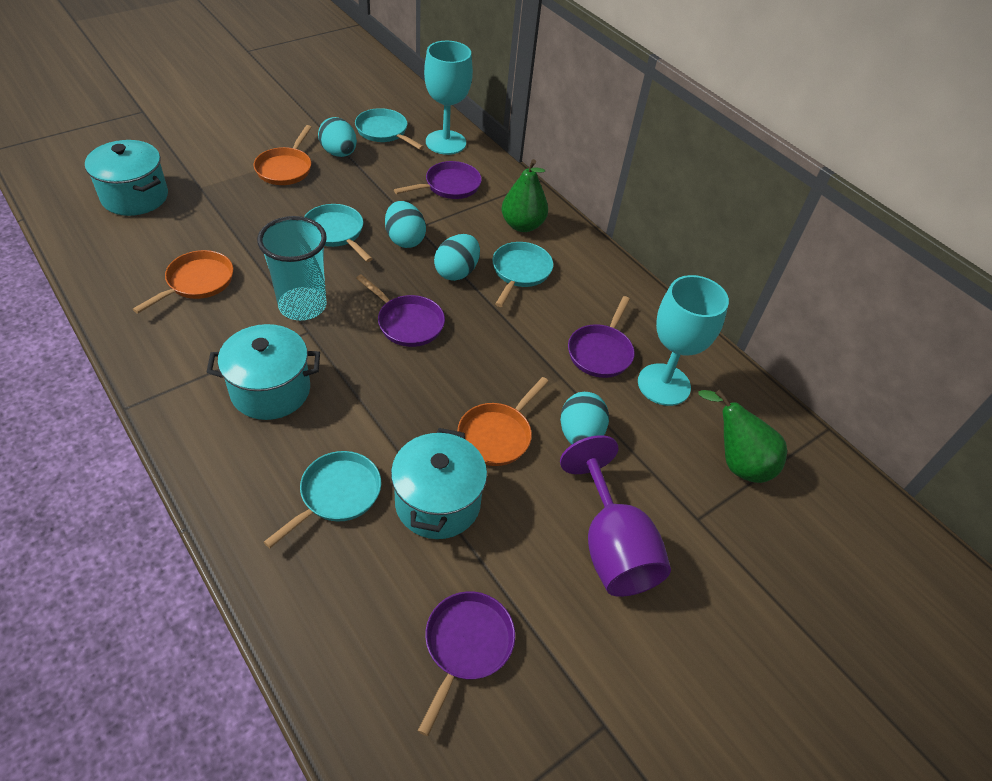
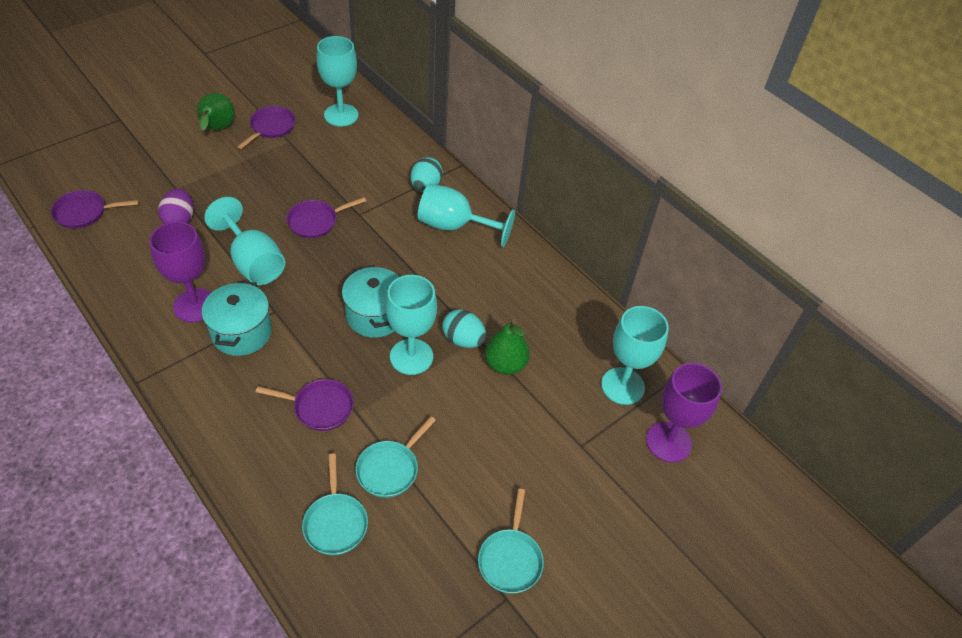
orange pan: [133,250,233,314] [254,125,312,185] [457,377,549,466] = 3 -> none = 0
purple egg: none = 0 -> [158,189,194,224] = 1
purple goblet: [560,435,671,597] = 1 -> [149,222,212,322] [646,363,722,463] = 2
turquoise cup: [257,216,327,320] = 1 -> none = 0
turquoise egg: [318,117,357,157] [385,201,426,248] [434,234,480,281] [560,392,609,444] = 4 -> [411,157,443,192] [442,309,486,348] = 2
turquoise goblet: [424,41,473,155] [638,275,729,406] = 2 -> [204,197,285,285] [316,36,359,126] [386,275,437,375] [418,184,515,247] [601,306,669,405] = 5
turquoise pan: [264,451,381,548] [304,204,372,262] [355,108,424,150] [492,242,553,307] = 4 -> [302,454,368,555] [355,416,436,498] [478,489,544,594] = 3
turquoise pot: [85,140,168,216] [207,324,320,420] [391,428,487,539] = 3 -> [202,281,272,356] [342,265,399,338] = 2

